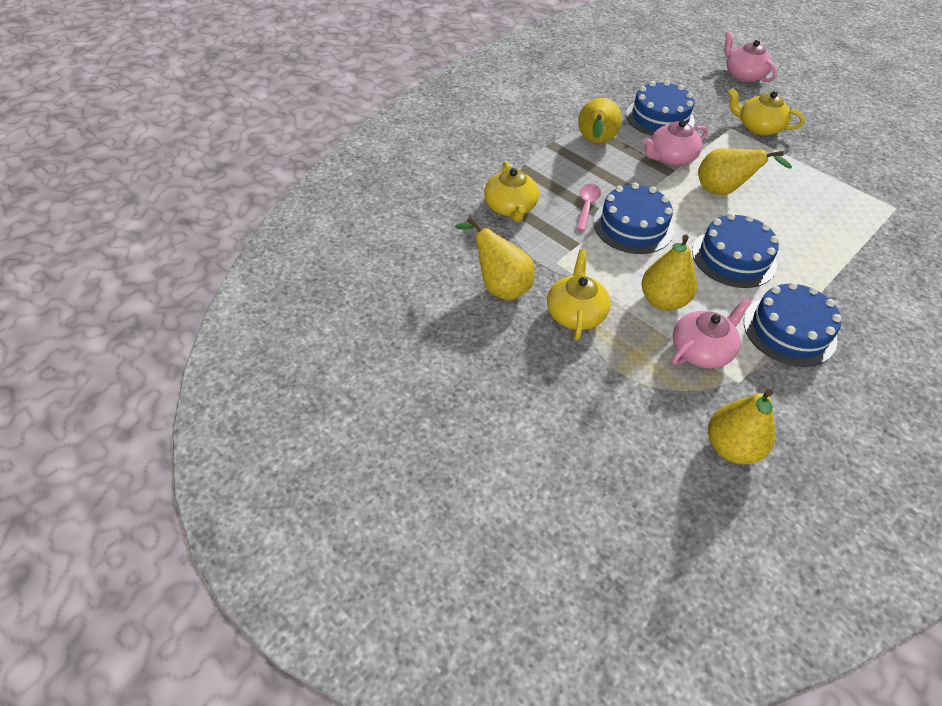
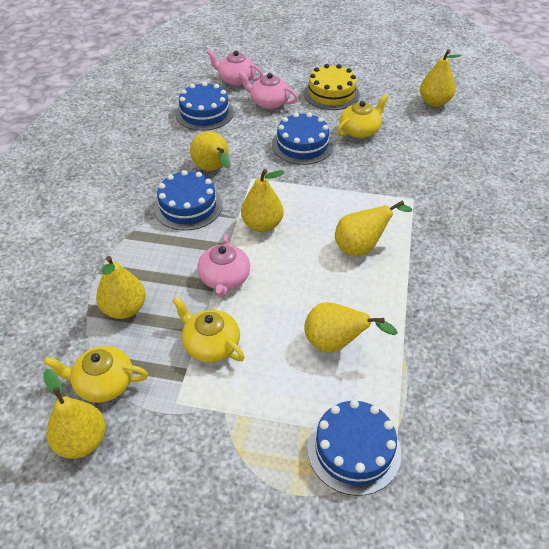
pink spoon: [576,184,601,231] = 1 -> none = 0
yellow cake: none = 0 -> [304,64,360,110] = 1
yellow pear: [455,217,535,300] [578,98,622,143] [642,235,697,311] [698,148,792,195] [708,389,775,464] = 5 -> [43,369,106,459] [96,256,146,319] [190,131,231,171] [241,169,285,232] [304,302,398,353] [335,201,412,256] [420,49,462,107] = 7

